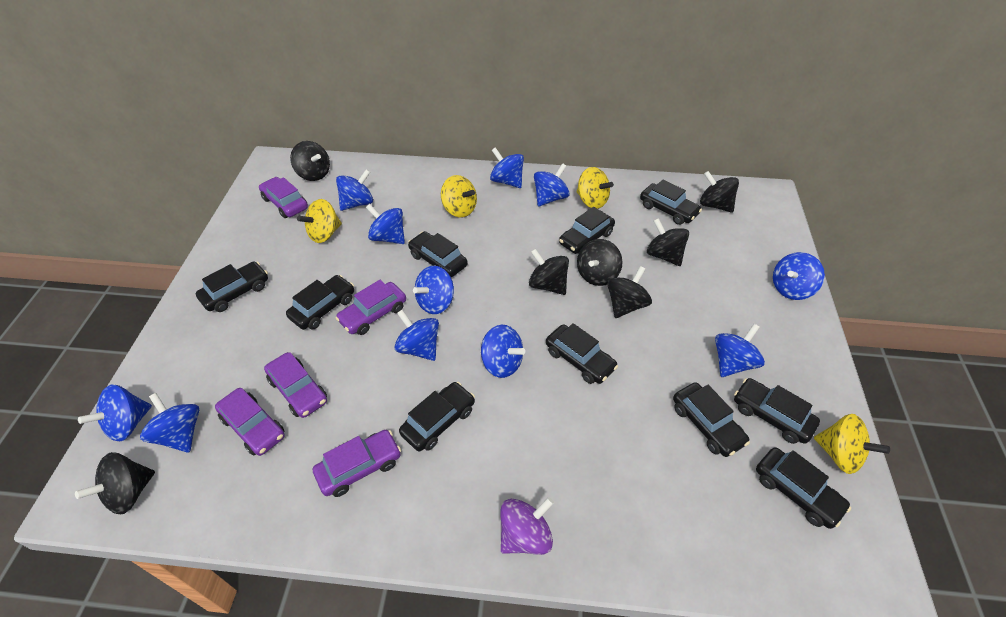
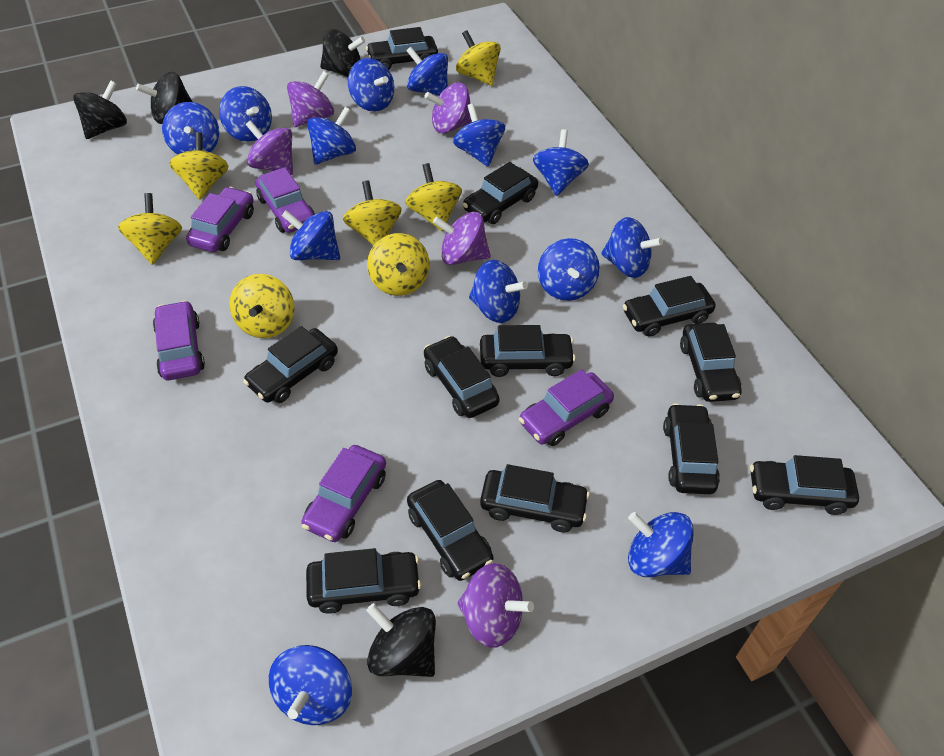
black car: [196,261,268,312] [286,275,354,330] [399,382,475,451] [408,231,468,277] [546,323,618,384] [559,207,615,254] [640,180,702,225] [673,382,750,457] [734,378,820,444] [756,448,851,529] = 10 -> [243,326,338,403] [306,548,421,614] [366,27,438,70] [407,480,494,581] [424,336,500,418] [463,162,538,224] [480,325,576,377] [480,464,590,533] [623,276,715,337] [663,403,720,494] [680,323,742,402] [750,455,859,515] = 12
black spinning top: [75,452,155,514] [290,141,330,181] [529,249,569,295] [577,239,623,286] [607,266,652,318] [647,218,689,266] [700,171,739,213] = 7 -> [73,80,127,139] [136,72,193,124] [320,29,365,77] [366,603,436,677] = 4
blue spinning top: [78,384,152,441] [140,393,199,453] [336,169,373,211] [366,204,405,244] [395,310,439,361] [413,266,454,314] [481,325,525,378] [490,147,524,188] [534,163,570,207] [715,324,765,377] [773,252,825,300] = 11 -> [162,102,219,155] [219,86,272,142] [269,645,352,725] [282,210,340,260] [307,107,356,165] [348,58,394,112] [406,47,448,96] [453,103,505,167] [469,260,528,323] [533,129,589,196] [538,238,600,301] [601,217,663,278] [628,512,694,577] = 13
purple spinning top: [500,497,554,555] = 1 -> [246,120,293,175] [287,71,334,127] [424,83,472,133] [433,212,491,265] [457,563,534,648] = 5
yellow spinning top: [297,199,342,243] [441,175,477,218] [577,167,614,209] [814,414,890,474] = 4 -> [118,193,182,265] [169,132,229,200] [229,274,295,338] [343,180,402,246] [367,233,429,296] [405,163,462,231] [456,30,501,86] = 7

